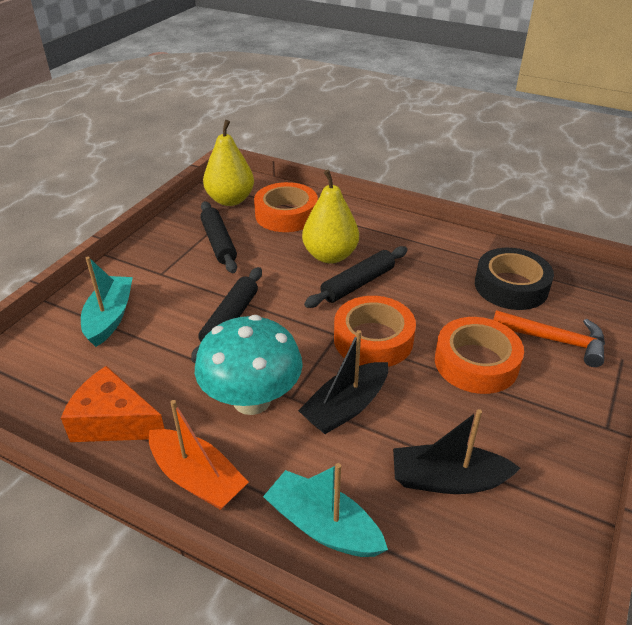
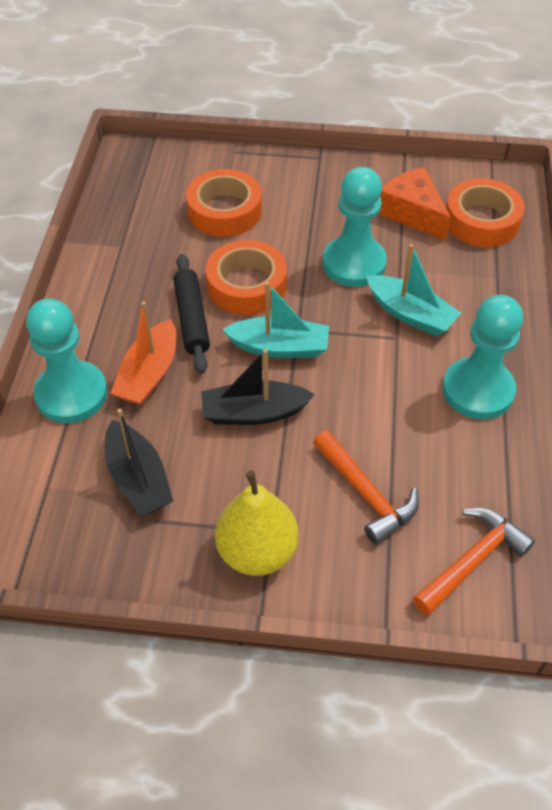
black rolling pin: [191,267,262,363] [200,201,237,273] [304,246,408,308] = 3 -> [173,254,210,374] = 1
black tape: [475,248,554,310] = 1 -> none = 0
orange hammer: [493,310,605,367] = 1 -> [313,430,419,545] [413,508,535,616] = 2
turquoise mushroom: [195,315,303,415] = 1 -> none = 0
turquoise pawn: none = 0 -> [26,298,108,423] [322,167,387,287] [442,295,523,419] = 3
yellow pear: [203,120,254,206] [302,170,359,263] = 2 -> [215,471,298,576] = 1

